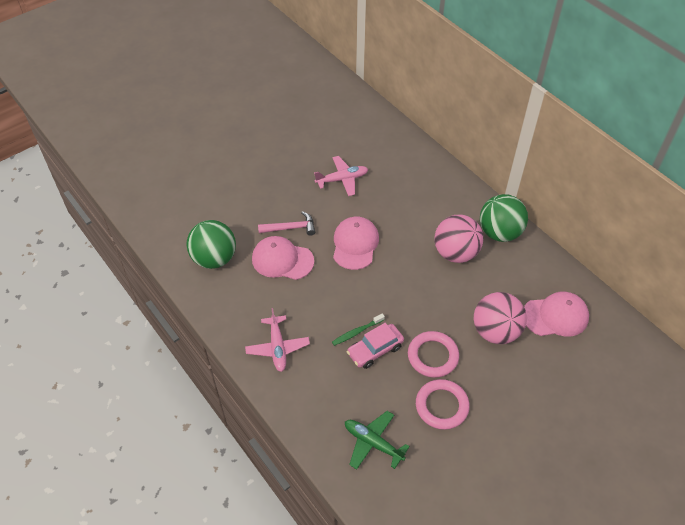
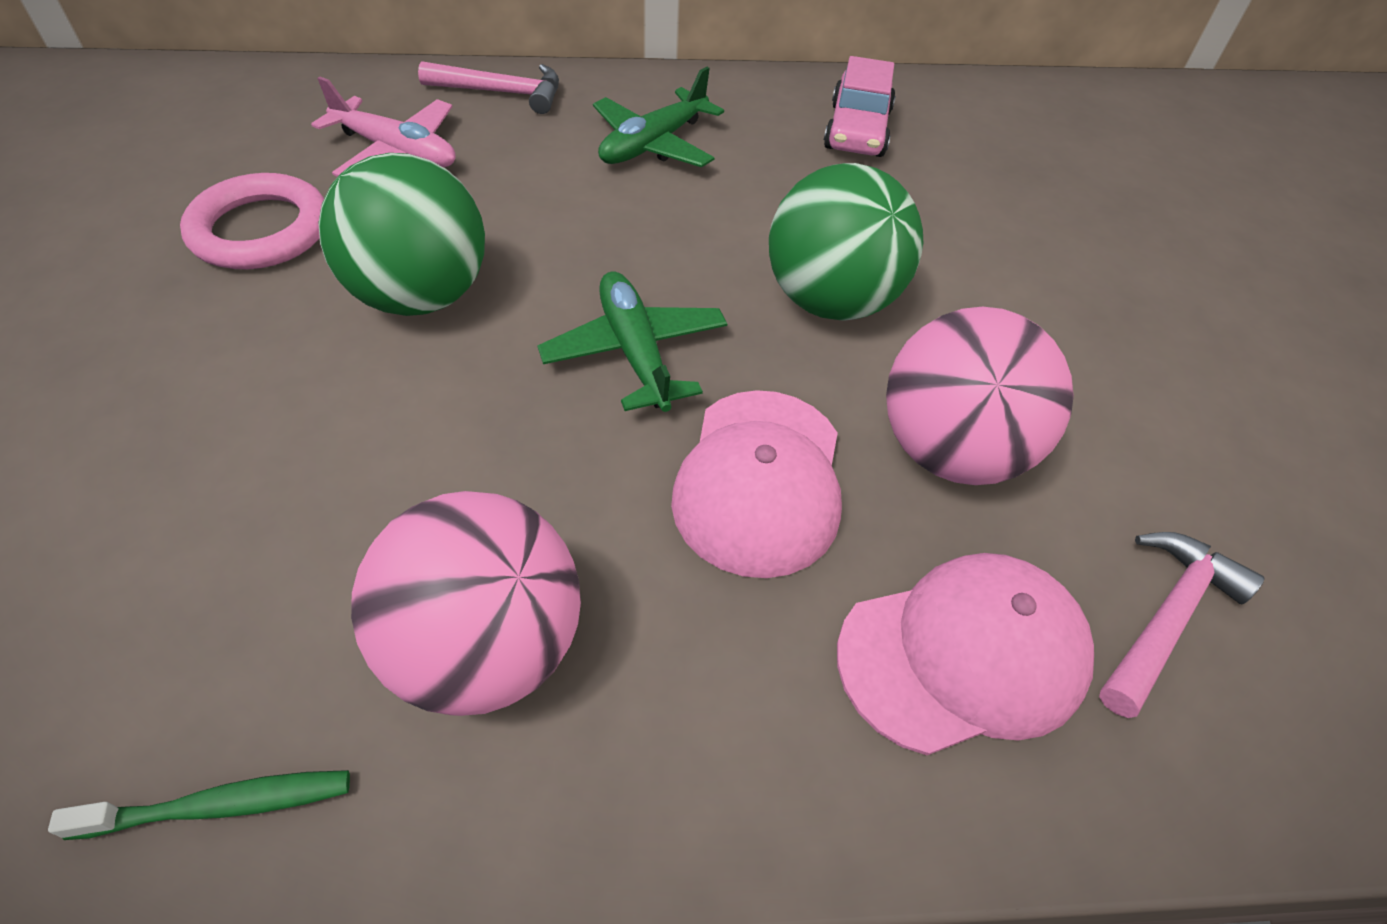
green plane: [345,411,410,470] = 1 -> [537,272,727,412] [593,67,724,167] = 2
pink cap: [252,236,314,280] [333,217,379,270] [524,292,589,337] = 3 -> [671,390,842,578] [837,553,1094,755] = 2
pink hammer: [258,211,315,236] = 1 -> [418,61,559,114] [1099,532,1265,718] = 2
pink plane: [245,308,310,372] [314,156,368,196] = 2 -> [311,77,456,177] = 1
pink ring: [408,331,459,378] [416,379,470,430] = 2 -> [180,173,324,269] = 1

